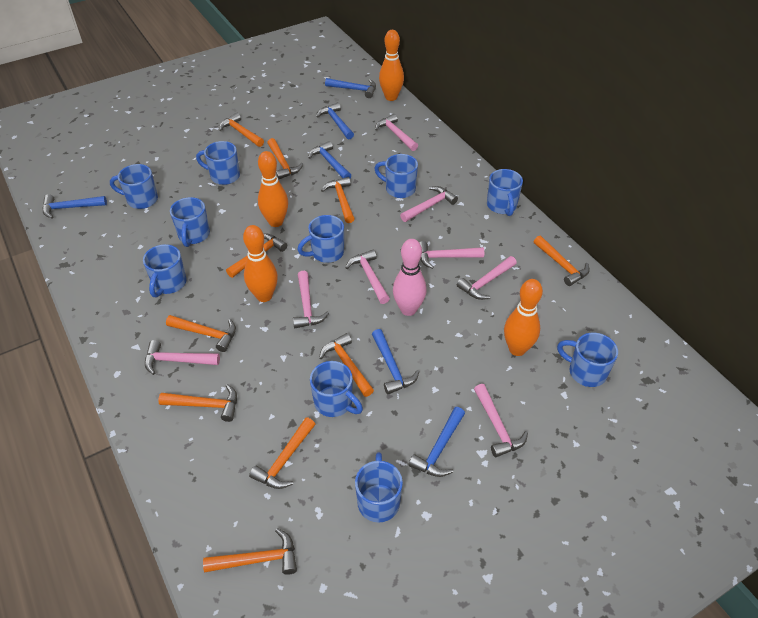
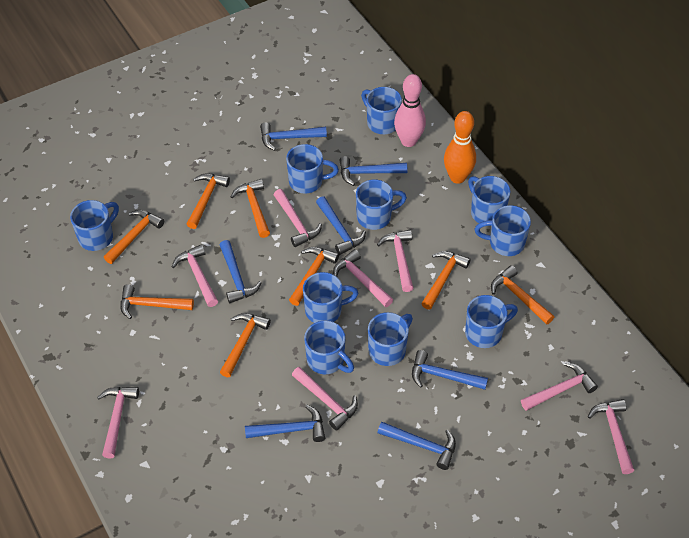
blue hammer: [43,194,107,218] [308,141,351,178] [316,102,354,139] [325,78,376,98] [372,329,419,394] [409,407,465,477] = 6 -> [220,240,262,303] [245,405,325,442] [260,123,327,151] [316,196,366,255] [339,156,407,186] [377,422,456,470] [412,350,488,390] = 7
orange bowling pin: [243,225,278,302] [258,151,288,227] [379,30,404,101] [504,279,543,356] = 4 -> [444,111,476,184] = 1
orange hammer: [158,384,237,422] [166,315,236,352] [203,528,297,575] [219,113,264,147] [226,233,287,278] [249,417,315,489] [267,138,303,180] [319,333,374,397] [321,177,355,223] [534,235,590,286] = 10 -> [104,210,164,264] [120,284,194,319] [187,173,230,229] [220,313,271,377] [230,179,270,238] [289,247,339,306] [421,251,471,310] [491,265,554,325] = 8

